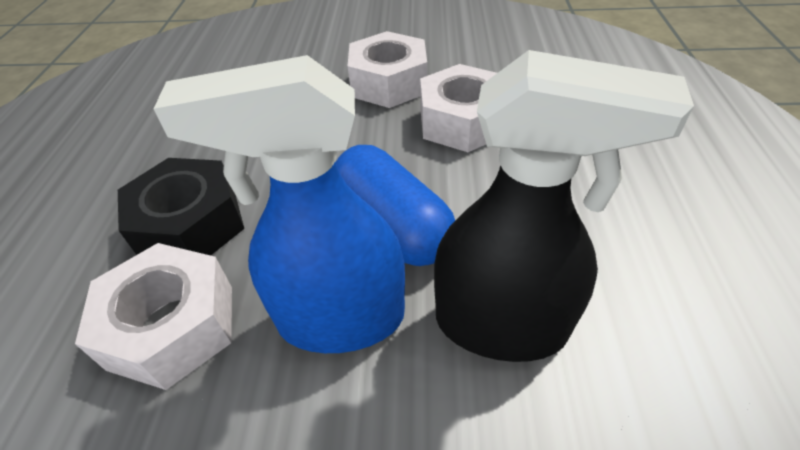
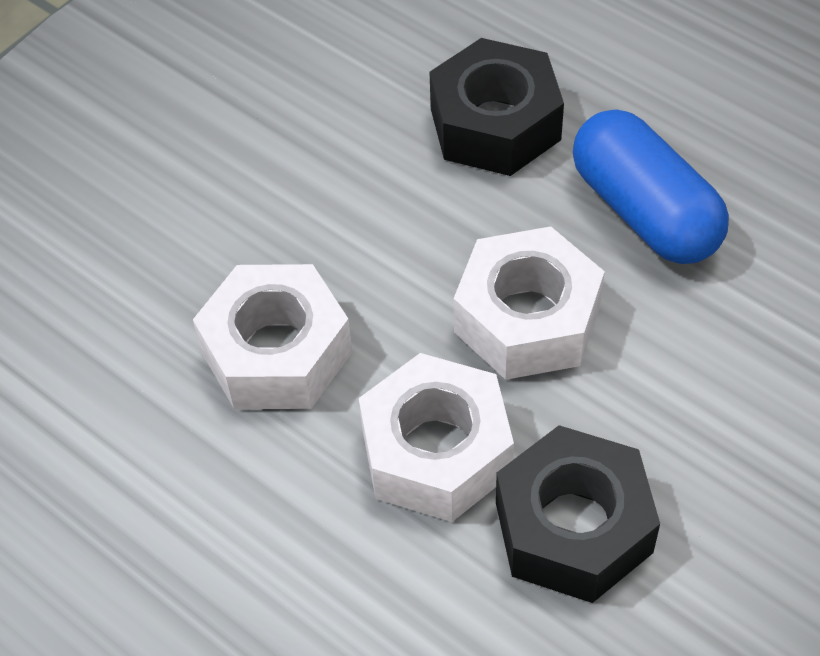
black nut: [118,158,244,256] = 1 -> [429,38,564,176] [496,425,660,603] = 2
black spray bottle: [434,50,694,362] = 1 -> none = 0
blue spray bottle: [154,55,405,353] = 1 -> none = 0

